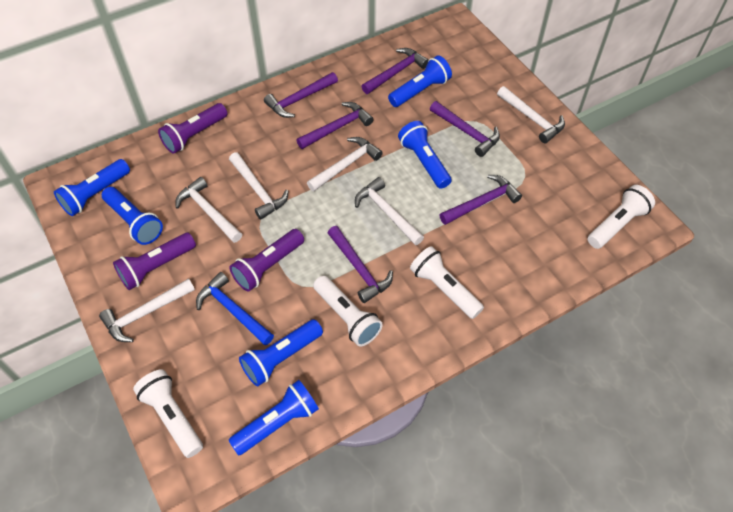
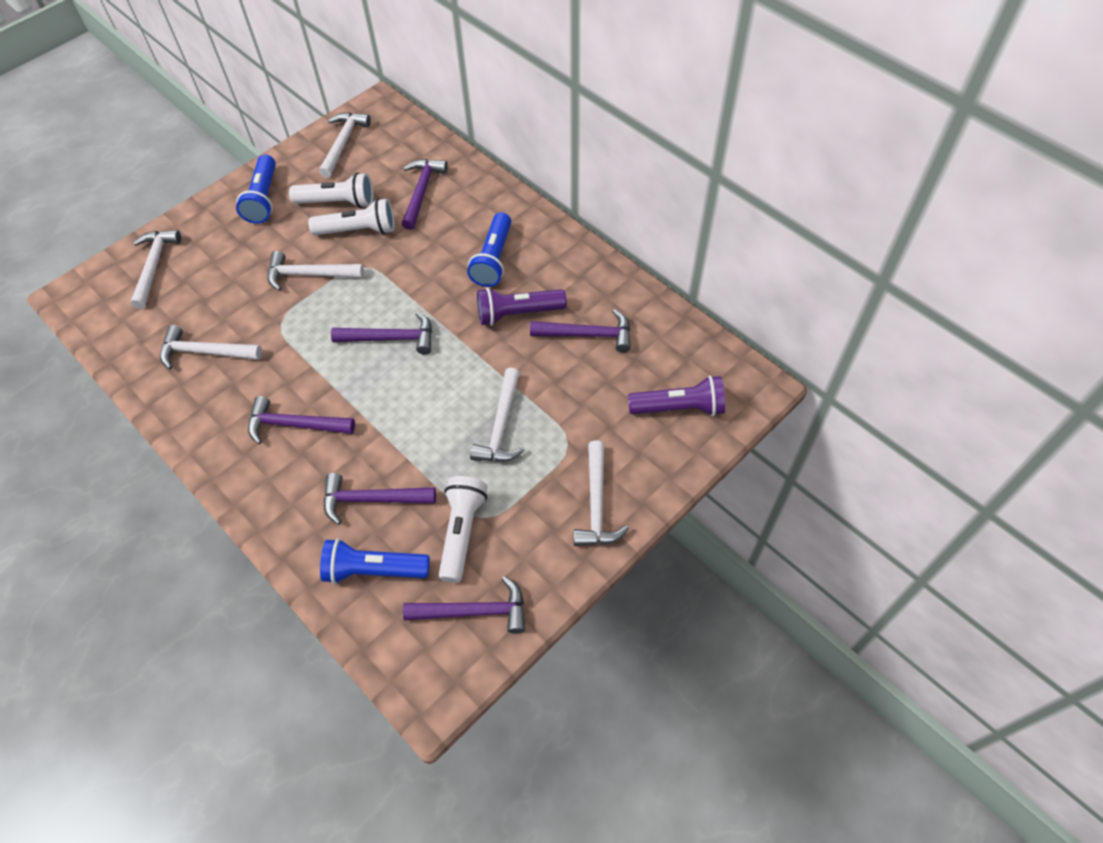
blue flashlight: [54,159,130,216] [102,187,163,245] [229,380,319,455] [239,319,323,386] [388,55,452,107] [398,121,452,189] = 6 -> [236,154,276,224] [320,538,430,584] [467,212,511,287] = 3
blue hammer: [196,272,274,345] = 1 -> none = 0
purple flashlight: [113,233,196,290] [158,103,227,154] [230,229,304,291] = 3 -> [477,288,567,326] [628,376,725,416] = 2
white flashlight: [133,369,203,458] [313,276,383,346] [410,246,484,319] [588,185,655,249] = 4 -> [289,173,373,208] [308,198,395,235] [439,476,487,583] = 3

